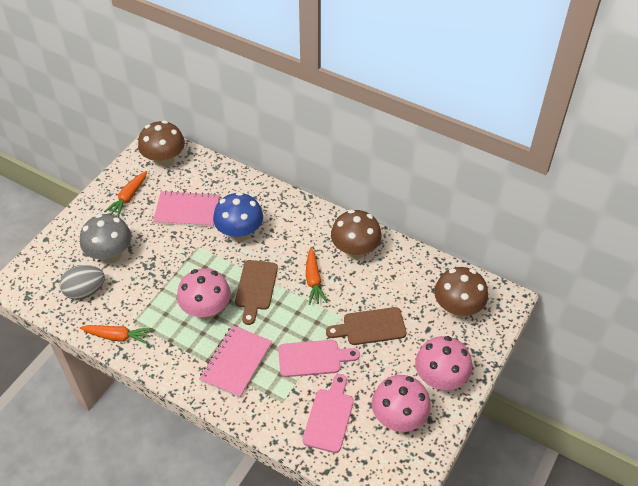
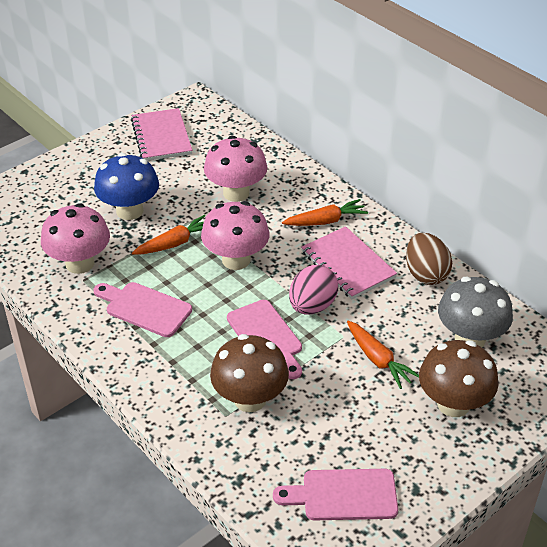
brown cutting board: [235,260,278,325] [326,307,406,345] = 2 -> none = 0
brown egg: none = 0 -> [406,233,452,285] = 1
brown mushroom: [138,120,185,168] [331,210,382,259] [434,267,488,318] = 3 -> [210,334,289,412] [419,340,499,417] = 2
grey egg: [60,265,105,300] = 1 -> none = 0
pink cutting board: [278,340,360,377] [303,374,354,453] = 2 -> [93,282,192,337] [227,300,302,379] [273,469,398,520] = 3
pink egg: none = 0 -> [289,265,338,314] = 1

